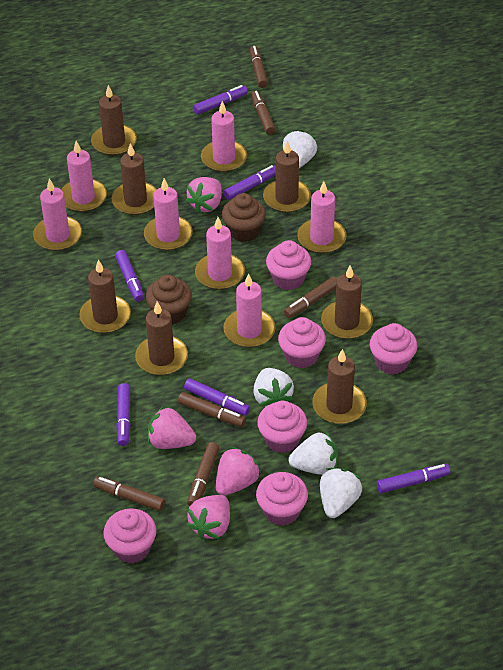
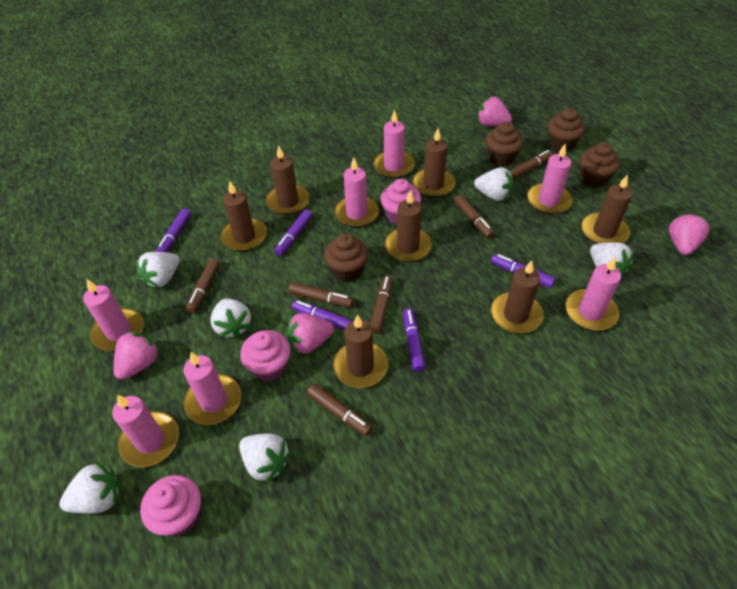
brown cupcake: [146,275,192,325] [222,193,266,242] = 2 -> [324,234,368,282] [485,122,523,166] [547,108,585,152] [579,142,620,188] = 4
pink cupcake: [103,508,156,563] [256,472,308,526] [257,401,307,453] [266,240,311,290] [278,317,326,368] [370,323,417,375] = 6 -> [140,475,201,536] [240,330,291,381] [380,179,421,224] = 3
purple marker: [115,250,144,302] [116,383,131,446] [184,378,250,416] [193,85,248,115] [223,165,276,200] [377,464,450,493] = 6 -> [156,209,191,252] [274,209,312,256] [292,300,352,330] [403,308,426,372] [491,254,555,288] = 5
white strawberry: [254,368,294,407] [283,130,317,168] [288,431,338,475] [320,468,362,518] = 4 -> [60,462,120,514] [136,252,180,288] [211,298,252,339] [239,433,291,483] [474,167,513,201] [590,242,634,277] = 6

